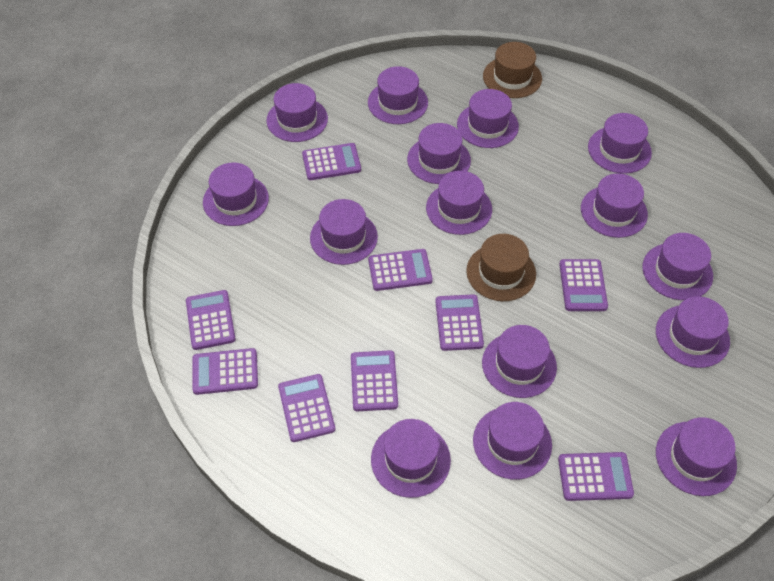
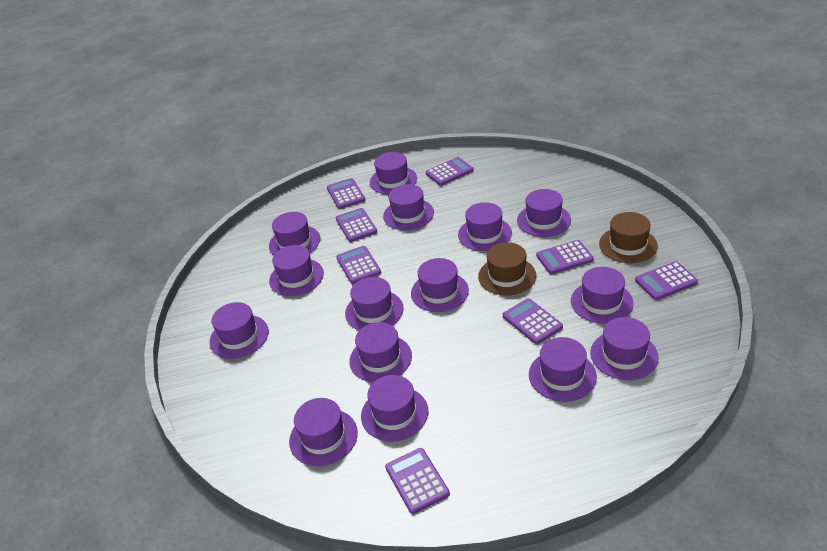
purple calculator: [186,290,235,350] [192,348,258,395] [278,374,335,442] [302,143,361,180] [351,350,398,411] [368,249,433,291] [435,294,484,351] [558,452,634,501] [559,259,608,311] = 9 -> [327,178,365,209] [335,208,377,242] [336,246,381,284] [385,448,450,514] [426,157,474,186] [503,298,563,344] [536,240,594,274] [635,261,698,300] = 8

